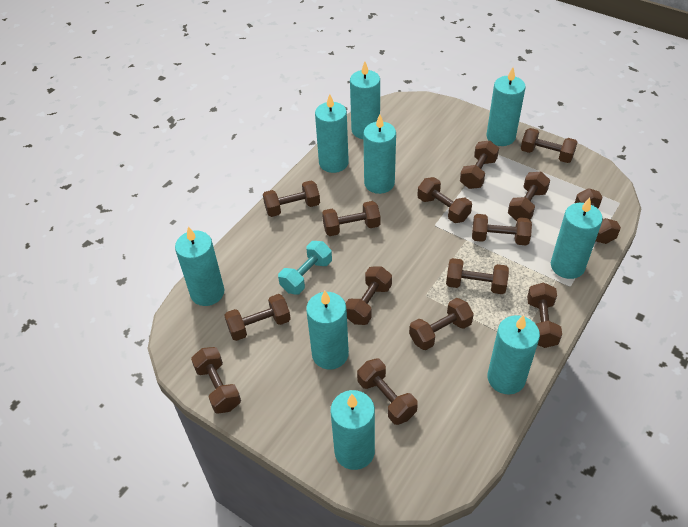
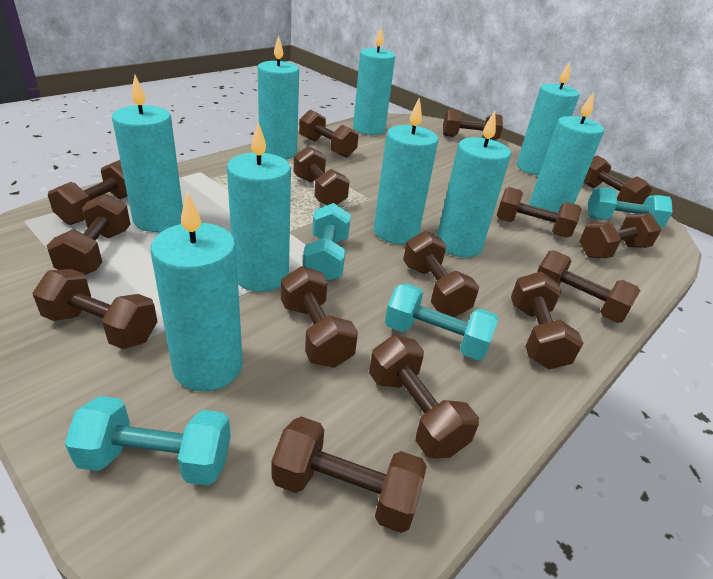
turquoise dumbbell: [278,241,332,295] = 1 -> [65,396,231,486] [303,203,351,281] [385,283,498,361] [588,187,673,228] = 4

